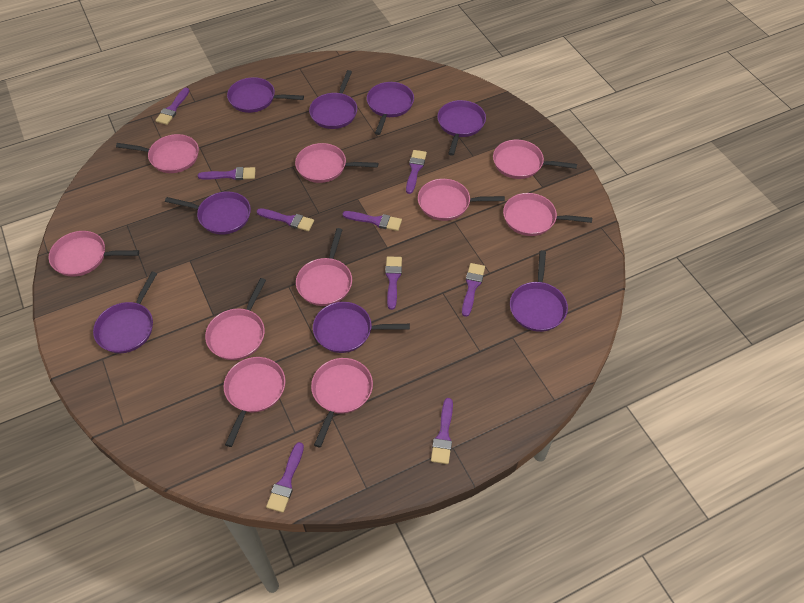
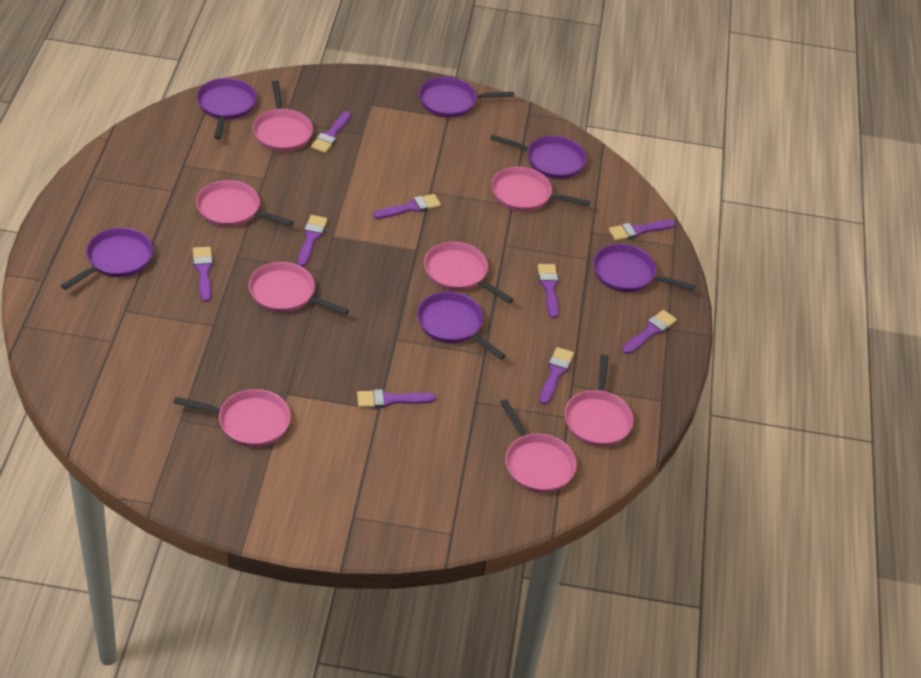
pink pan: [49,231,139,277] [116,134,199,173] [205,278,266,360] [223,357,285,447] [295,143,378,183] [296,228,352,306] [311,358,373,448] [418,179,505,221] [493,140,577,179] [503,193,592,236] = 10 -> [174,389,291,447] [196,180,294,227] [248,262,349,315] [253,81,313,152] [424,242,514,303] [491,167,590,212] [500,399,577,493] [564,354,634,447] = 8
purple pan: [93,272,157,353] [165,191,251,235] [227,77,304,113] [309,70,357,129] [313,302,410,353] [367,82,414,135] [437,100,486,156] [510,250,568,332] = 8 -> [61,228,153,290] [197,78,257,139] [417,292,506,360] [419,77,515,118] [490,135,587,179] [593,244,695,292] = 6

